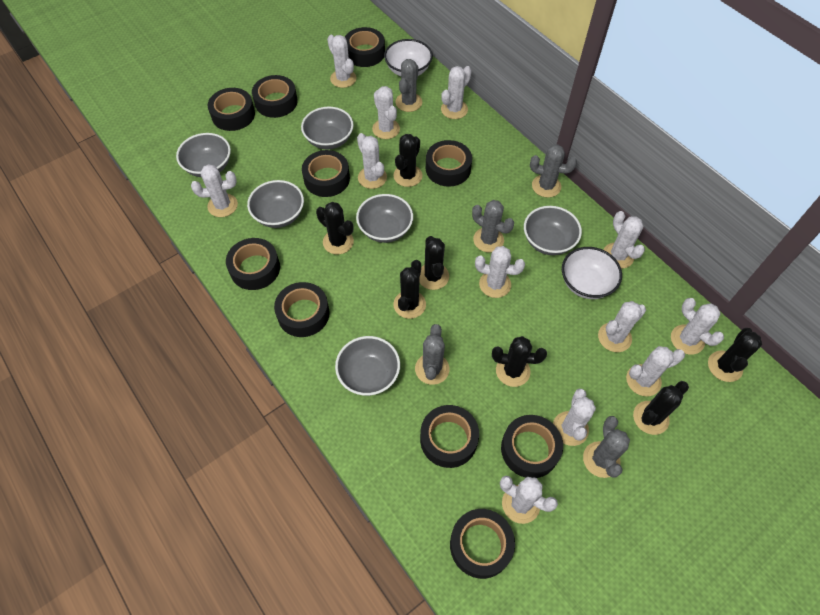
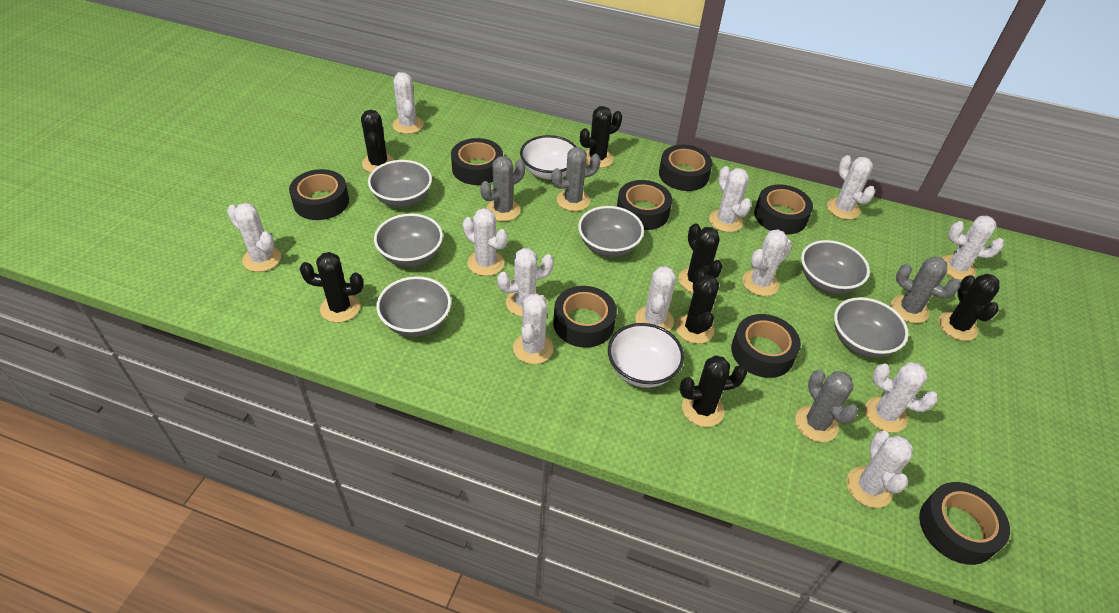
black tape: [208,88,255,131] [226,238,280,290] [252,75,298,118] [274,282,330,337] [302,150,350,197] [345,27,385,67] [420,405,479,468] [426,140,472,187] [450,509,515,579] [501,415,563,478] = 10 -> [289,169,349,220] [451,138,503,185] [553,286,617,348] [617,180,672,230] [659,145,713,191] [731,314,801,378] [754,185,813,234] [919,482,1010,565] = 8
grey cactus: [396,59,422,112] [415,324,449,385] [472,200,514,252] [530,144,577,198] [583,416,630,478] = 5 -> [480,156,525,221] [551,147,601,211] [795,370,858,442] [891,256,960,323] = 4

